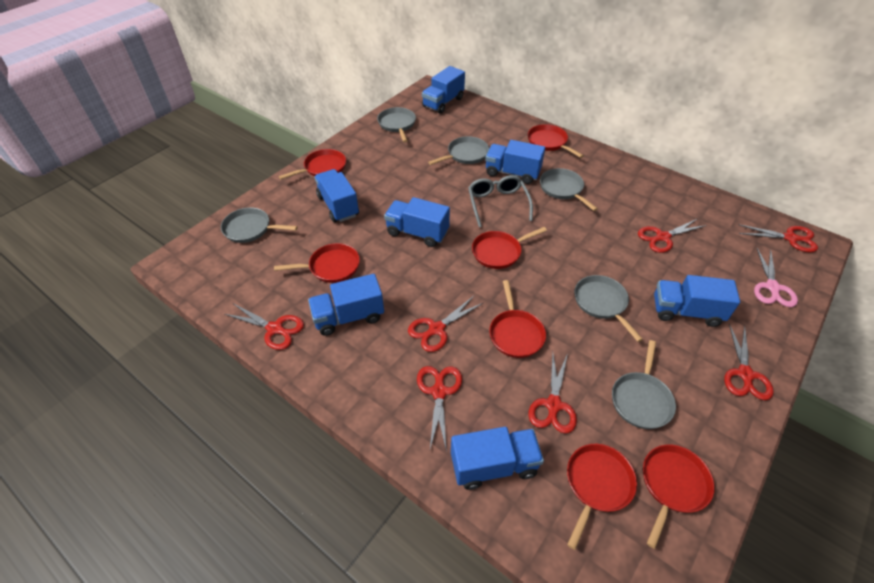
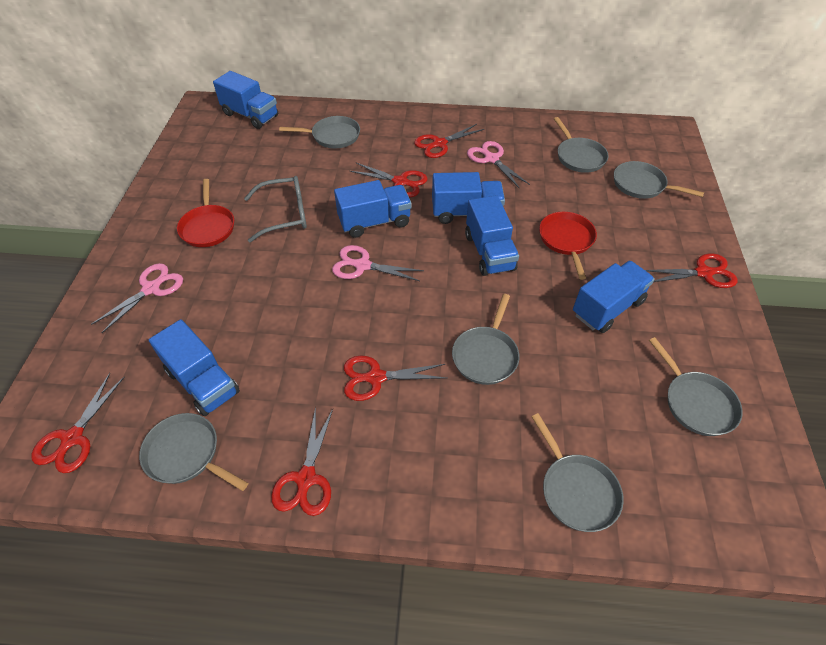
blue truck: [308,274,384,336] [314,169,359,222] [384,197,450,247] [422,66,465,114] [451,427,544,490] [485,140,545,184] [654,275,740,327] = 7 -> [149,319,240,416] [213,71,278,129] [334,180,412,238] [432,172,505,224] [465,195,519,276] [573,261,655,333] = 6
grey pan: [221,207,298,243] [377,107,416,142] [428,136,489,165] [540,168,598,211] [574,275,643,342] [612,340,676,429] = 6 -> [139,413,248,491] [279,116,360,149] [452,294,519,385] [532,413,624,532] [554,117,609,173] [614,161,704,199] [649,337,743,436] = 7
pink scissors: [754,248,798,307] = 1 -> [91,263,183,333] [332,245,424,281] [467,141,530,189] = 3
red pan: [274,243,360,283] [279,149,346,180] [472,227,547,269] [489,280,546,358] [528,124,584,158] [567,444,637,550] [643,444,715,549] = 7 -> [177,179,234,247] [539,212,597,280] = 2
red scissors: [225,304,304,350] [408,296,483,352] [417,366,462,452] [528,352,577,433] [638,219,707,253] [724,324,774,400] [738,224,818,252] = 7 -> [31,373,124,473] [271,407,333,516] [344,355,446,401] [350,163,427,197] [414,124,484,158] [645,253,738,288] = 6

